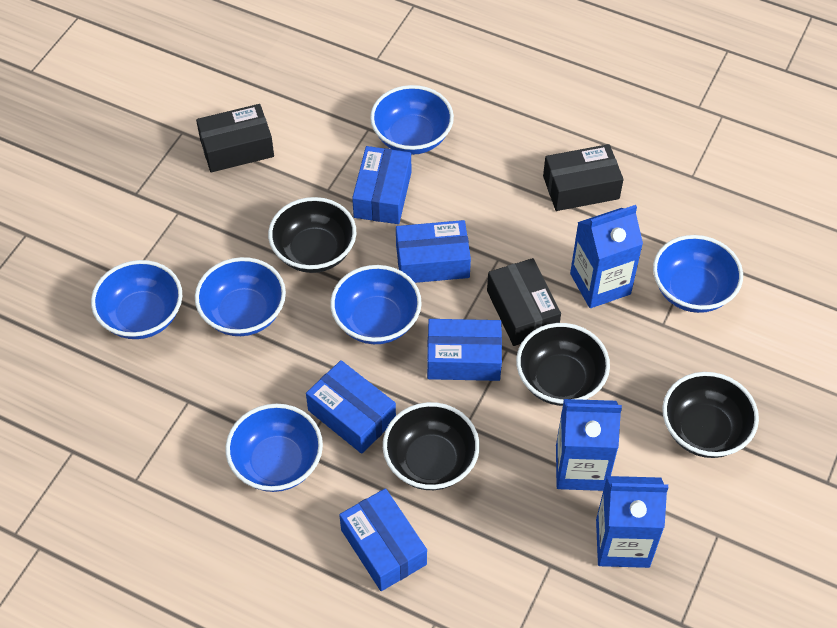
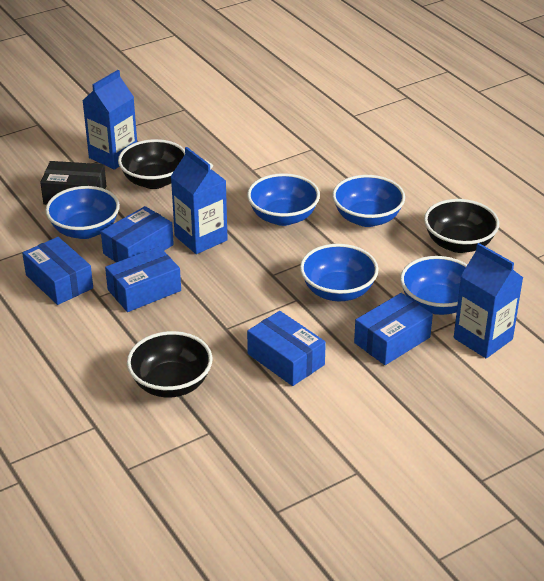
black bowl: [268,197,356,273] [383,402,480,490] [516,323,610,406] [662,372,759,458] = 4 -> [118,139,185,189] [127,331,212,397] [424,199,499,253] = 3
black box: [196,104,274,172] [487,258,561,346] [543,144,623,211] = 3 -> [40,161,106,205] = 1
blue bowl: [91,260,182,339] [195,257,286,336] [225,404,323,492] [330,265,422,344] [370,85,454,155] [653,235,743,313] = 6 -> [45,186,120,239] [247,173,320,226] [300,244,379,301] [332,175,405,227] [400,256,467,315] = 5

